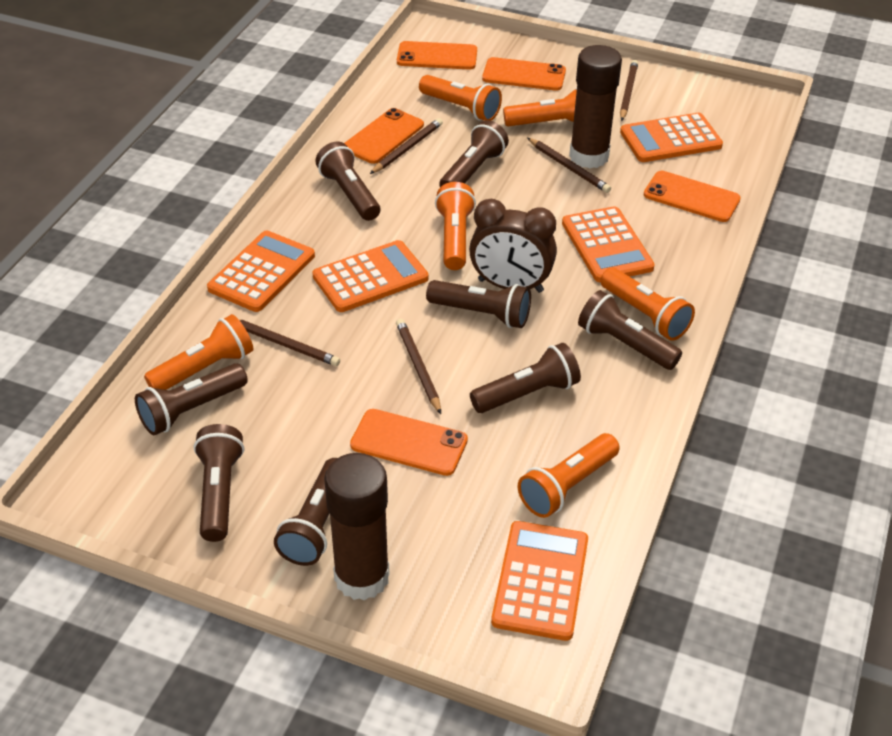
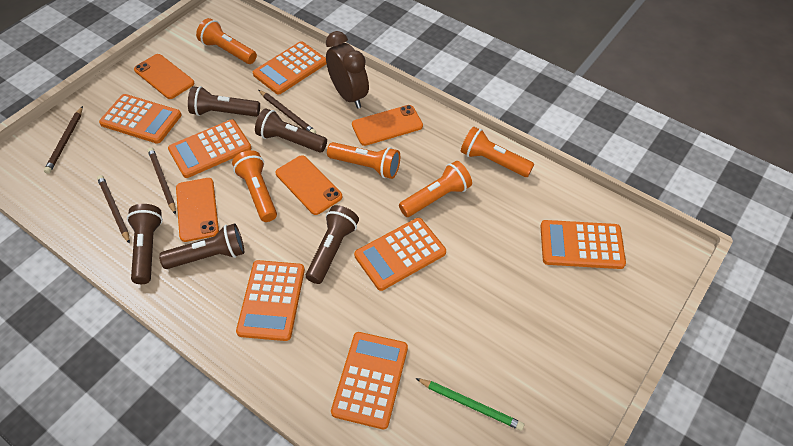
brown flashlight: [135,363,248,435] [194,424,244,542] [274,458,337,566] [315,142,380,221] [426,280,531,328] [439,120,509,187] [470,343,581,413] [578,290,682,370] = 8 -> [127,204,163,284] [159,223,244,269] [188,86,260,117] [255,108,327,152] [306,205,359,284] = 5
brown glue stick: [324,453,390,601] [569,45,622,169] = 2 -> none = 0
brown pencil: [239,319,340,366] [370,118,443,174] [396,319,441,414] [528,138,611,193] [620,60,638,121] = 5 -> [44,106,83,174] [97,175,130,244] [148,147,176,215] [259,90,316,134] = 4
green pencil: none = 0 -> [416,378,524,431] = 1
orange calculator: [207,230,315,312] [312,240,429,312] [491,521,588,641] [562,206,655,282] [620,113,723,162] = 5 -> [99,94,182,144] [168,119,251,178] [236,260,305,341] [253,41,327,95] [331,332,408,429] [354,218,446,291] [540,220,626,269] = 7
orange flashlight: [144,314,253,390] [419,75,502,121] [435,182,476,270] [503,88,577,126] [518,433,620,518] [600,268,695,341] = 6 -> [196,18,257,64] [232,150,277,222] [327,142,400,179] [399,161,472,217] [461,126,534,177] = 5
orange phone: [345,108,424,164] [350,409,468,476] [397,41,477,70] [482,57,566,91] [644,171,741,222] = 5 -> [134,54,194,99] [176,178,219,242] [276,155,343,215] [352,105,423,146] = 4

